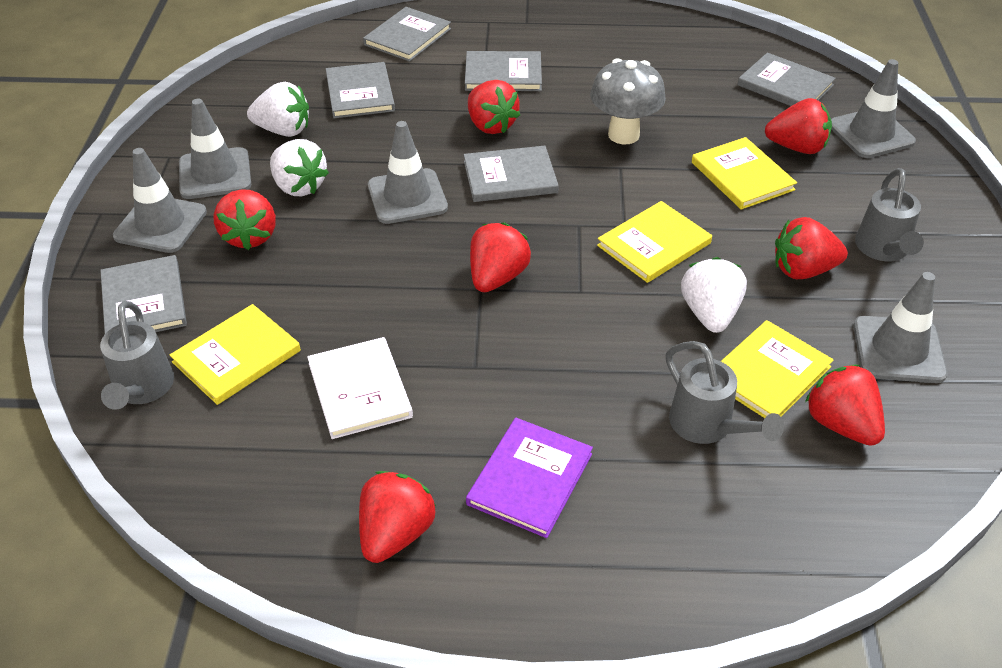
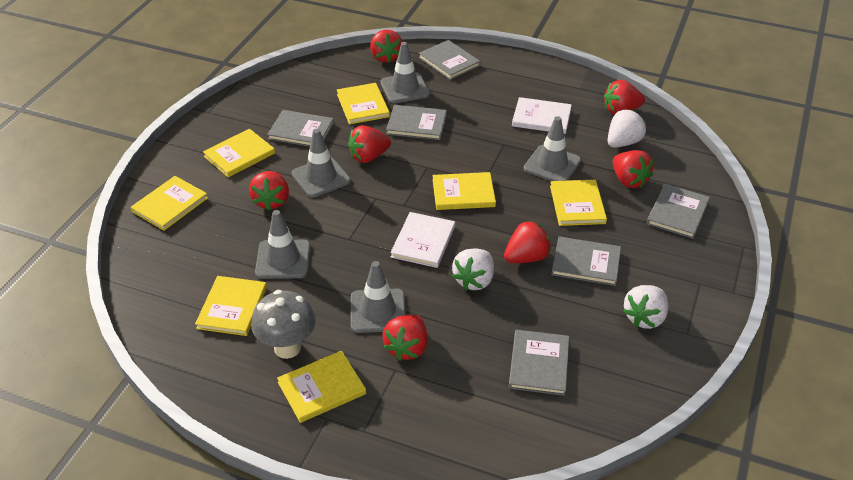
grey watering can: [100,301,174,410] [666,341,784,444] [855,168,924,261] = 3 -> none = 0
purple book: [466,418,593,538] = 1 -> none = 0
white book: [307,337,413,439] = 1 -> [390,212,455,268] [512,97,572,134] = 2
yellow book: [170,304,301,405] [597,201,712,283] [692,137,797,210] [721,320,834,418] = 4 -> [131,176,208,231] [195,276,267,336] [203,129,275,177] [277,351,366,423] [337,83,390,125] [433,172,496,210] [550,180,607,226] = 7

